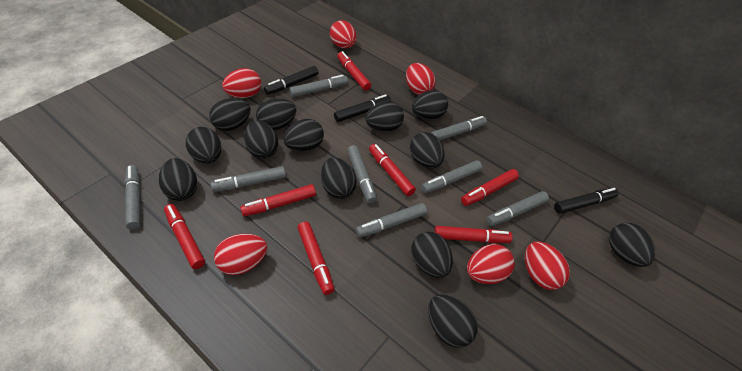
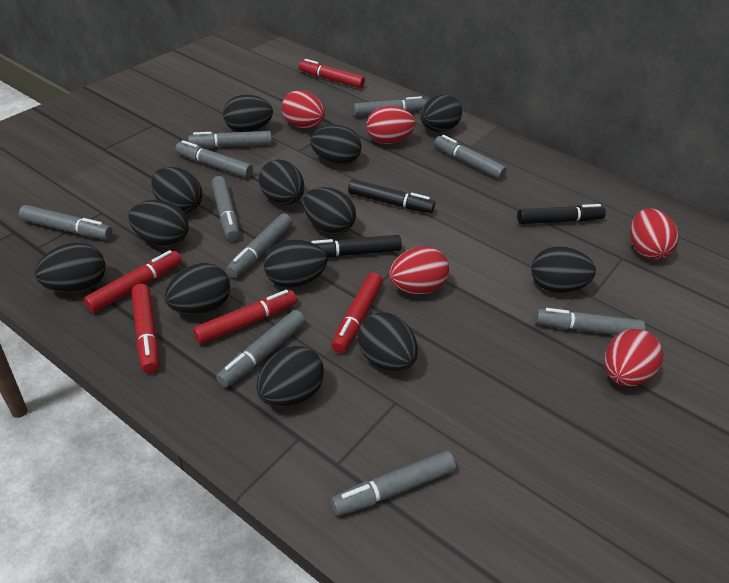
grey marker: [124,165,141,230] [210,166,286,192] [289,75,348,97] [347,145,377,204] [356,203,427,237] [421,160,482,193] [431,116,487,141] [486,191,549,226] = 8 -> [19,205,112,239] [175,140,253,178] [188,131,272,148] [211,176,240,241] [216,310,306,388] [226,213,293,278] [331,451,456,516] [353,96,427,116] [434,135,507,179] [535,308,645,335] = 10
red egg: [214,234,267,275] [222,68,261,98] [330,20,356,48] [406,63,435,95] [467,244,514,284] [525,242,570,290] = 6 -> [282,90,325,128] [366,106,416,144] [389,246,449,294] [604,329,663,386] [630,208,679,260] = 5
red marker: [164,204,205,269] [240,184,316,216] [297,221,334,295] [337,51,371,91] [369,144,416,196] [434,226,513,243] [461,169,519,206] = 7 -> [84,250,181,313] [131,284,159,373] [193,290,297,344] [299,59,365,88] [331,272,383,353] = 5

